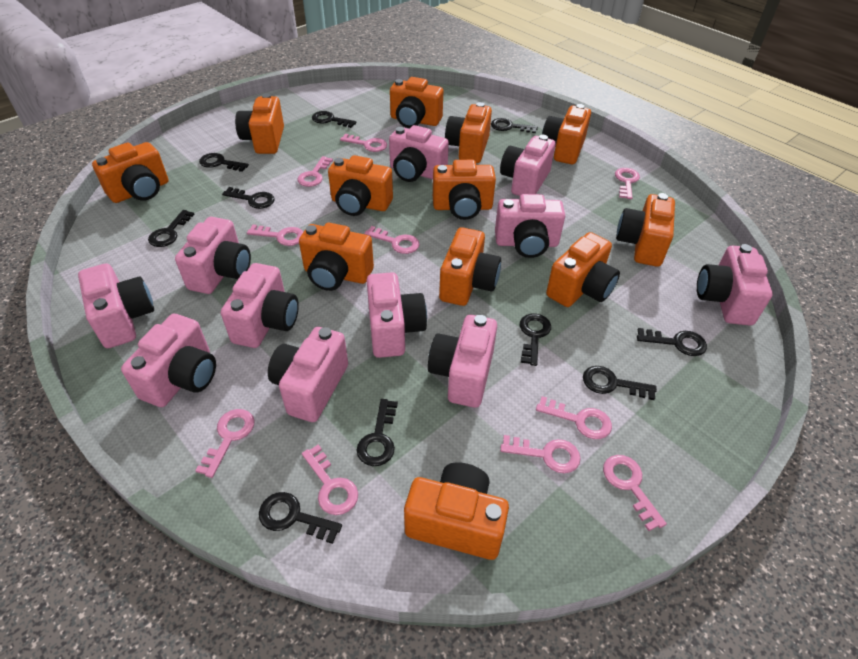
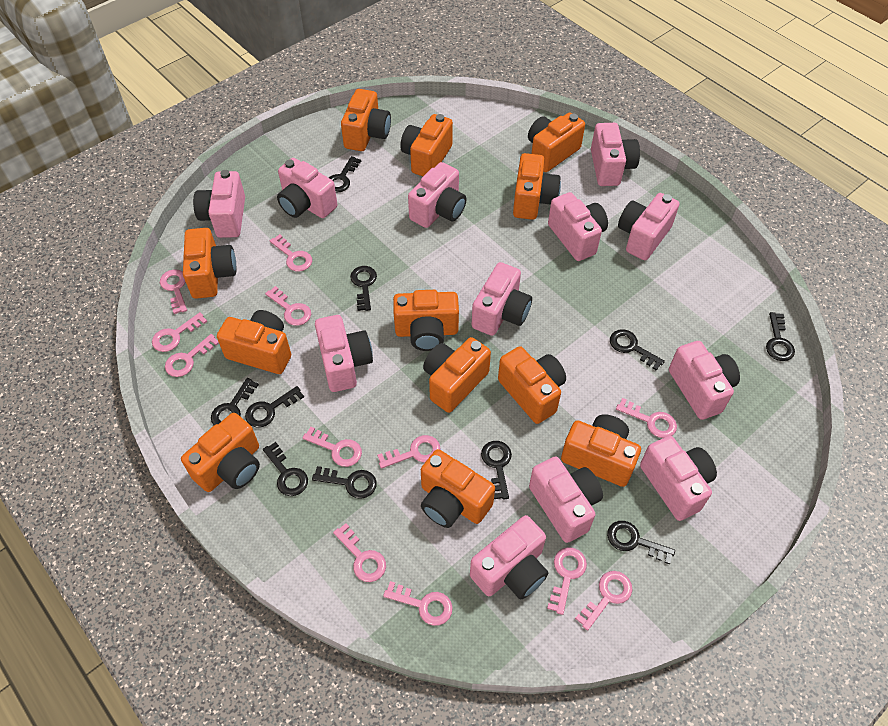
pink camera: [78,263,154,348] [121,314,216,407] [175,217,251,294] [221,263,299,348] [268,327,348,422] [367,272,427,358] [389,125,449,182] [428,315,497,408] [495,194,565,258] [500,135,555,196] [697,244,773,325] = 11 -> [193,170,245,238] [277,158,337,218] [315,315,373,392] [408,162,467,228] [470,515,548,600] [472,262,532,336] [529,456,603,543] [548,192,608,261] [591,123,640,186] [618,193,679,260] [640,436,717,521] [669,341,740,420] = 12
pink key: [195,409,255,478] [247,224,303,246] [297,156,333,187] [302,444,358,515] [340,134,387,152] [364,226,420,254] [500,435,581,473] [536,396,612,439] [603,455,667,531] [615,168,640,199] = 10 -> [152,312,207,352] [160,269,187,314] [165,334,219,377] [265,286,311,326] [270,234,312,272] [302,427,362,467] [333,523,386,582] [377,435,441,469] [383,581,453,626] [547,547,587,615] [575,571,632,631] [616,398,677,438] = 12

